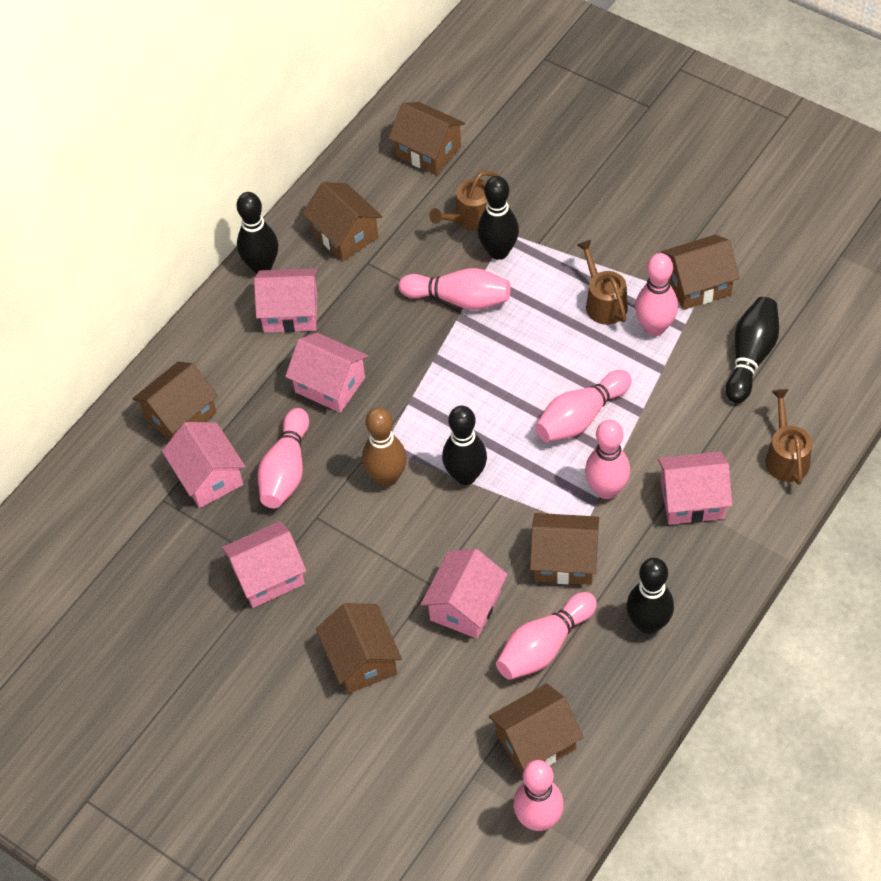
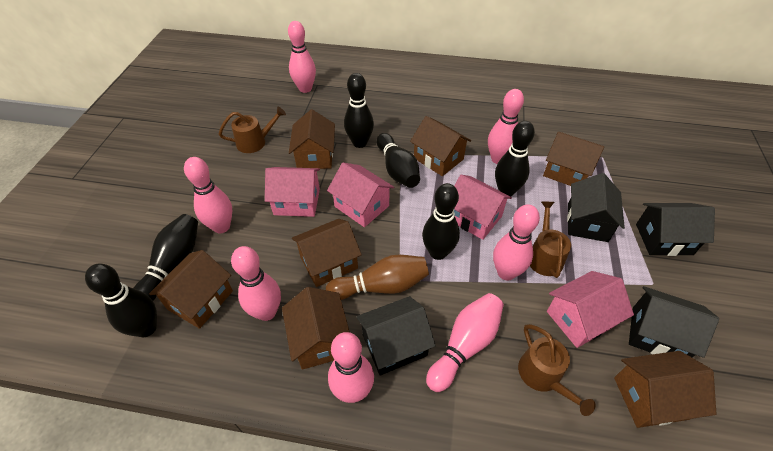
black bowling pin: [237,192,278,274] [442,406,487,485] [478,176,519,260] [626,558,674,634] [726,297,779,403] = 5 -> [85,264,157,337] [134,214,198,301] [344,73,374,148] [376,133,420,188] [422,183,460,260] [495,121,535,196] = 6
black house: none = 0 -> [356,296,436,376] [567,173,625,242] [629,286,719,358] [636,203,715,256] = 4
pink house: [162,422,246,508] [222,521,307,608] [254,268,318,333] [285,333,368,413] [421,549,508,639] [658,451,732,525] = 6 -> [265,167,320,217] [327,162,394,227] [454,175,512,240] [547,271,634,348] = 4

